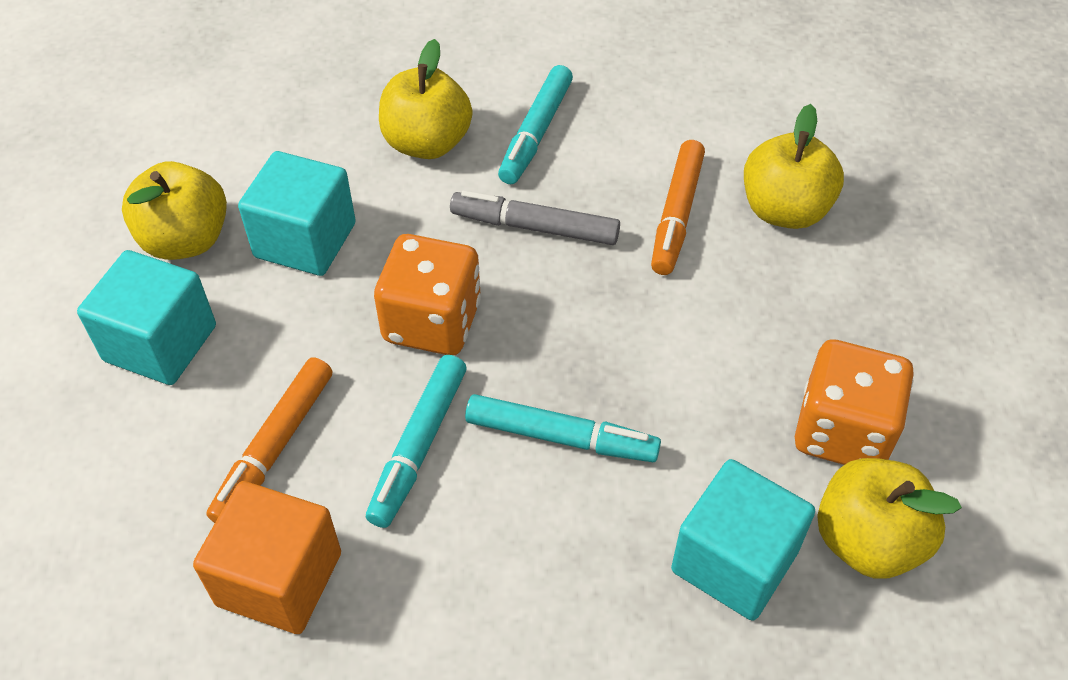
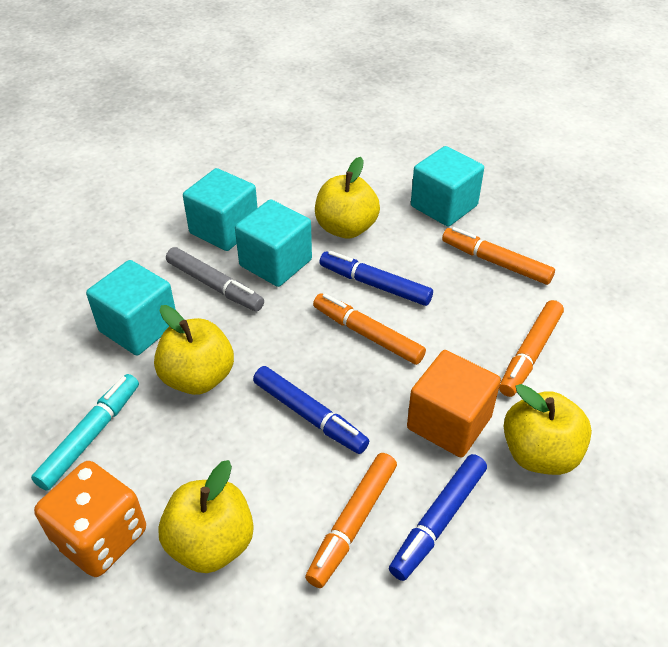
blue marker: none = 0 -> [253,366,369,454] [319,251,433,306] [389,454,487,581] = 3
orange dice: [374,234,481,355] [795,339,914,465] = 2 -> [34,461,146,577] = 1
orange marker: [206,357,332,523] [651,140,705,275] = 2 -> [305,453,397,588] [313,293,426,365] [442,227,555,285] [499,300,564,397] = 4
turquoise cube: [77,250,216,385] [238,151,356,276] [671,459,815,621] = 3 -> [86,260,176,355] [183,168,258,251] [235,199,312,287] [411,146,484,227] = 4
turquoise marker: [366,355,467,528] [465,394,661,462] [498,65,573,184] = 3 -> [31,374,139,491] = 1

